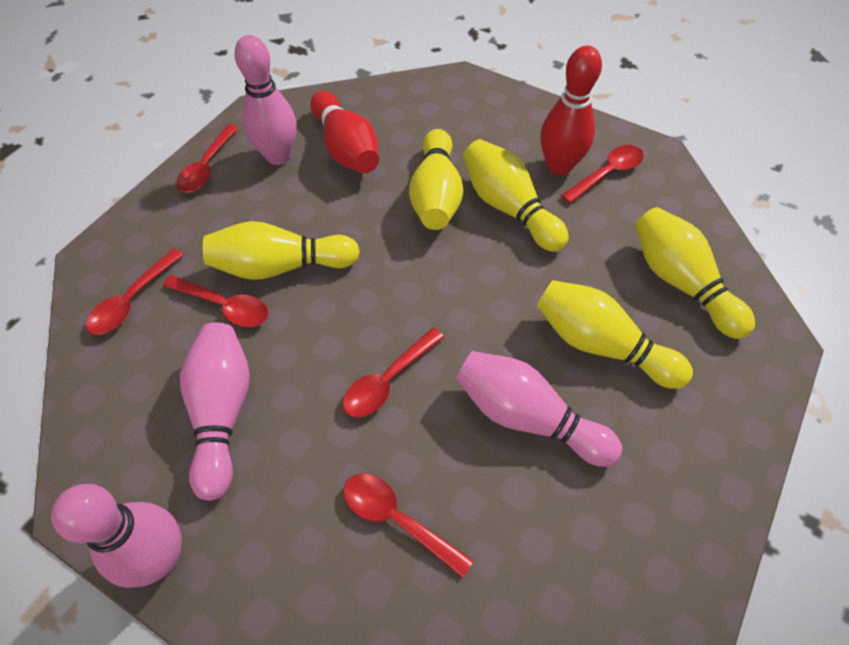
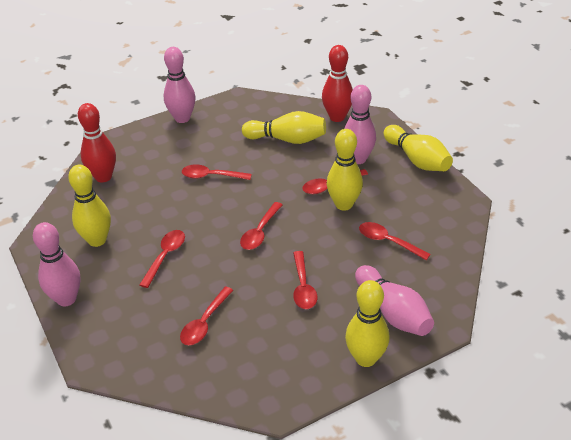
red spoon: [86,248,184,335] [163,275,268,327] [176,124,239,193] [343,328,444,418] [344,474,474,578] [561,145,644,204] = 6 -> [139,230,185,288] [180,287,234,345] [182,164,252,180] [240,202,282,250] [293,251,317,309] [302,169,368,194] [359,222,431,260] = 7

